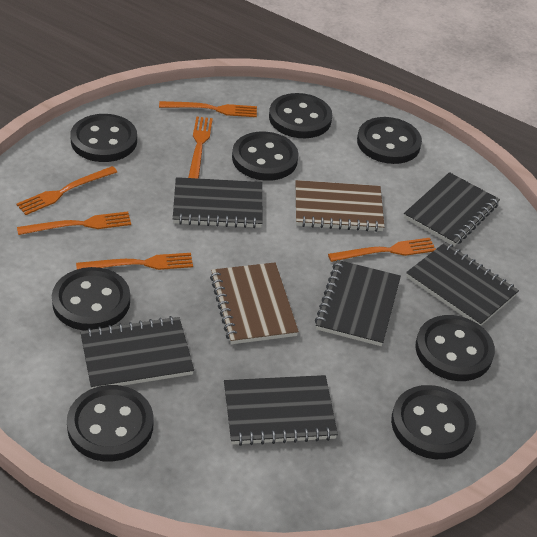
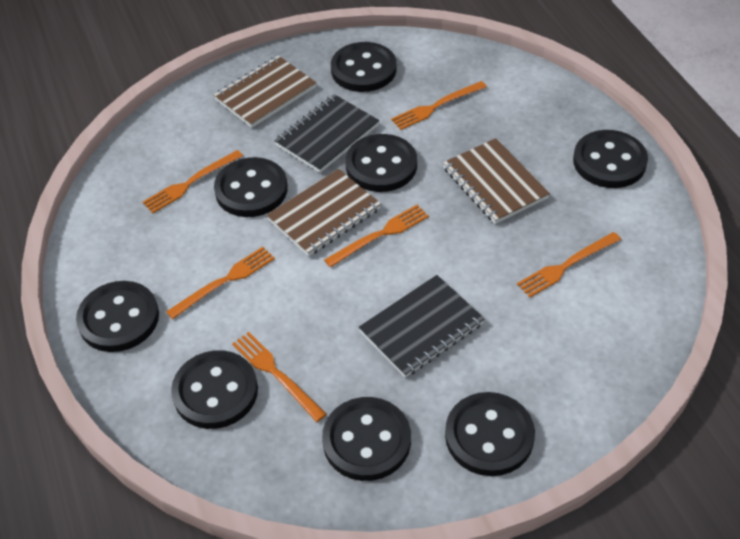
black notebook: [80,316,194,389] [173,177,263,228] [224,375,338,446] [315,260,401,346] [404,172,500,246] [406,242,519,326] = 6 -> [274,94,379,173] [359,275,484,378] = 2
brown notebook: [210,262,299,344] [296,180,384,232] = 2 -> [214,55,316,128] [267,169,381,256] [443,138,550,224] = 3

